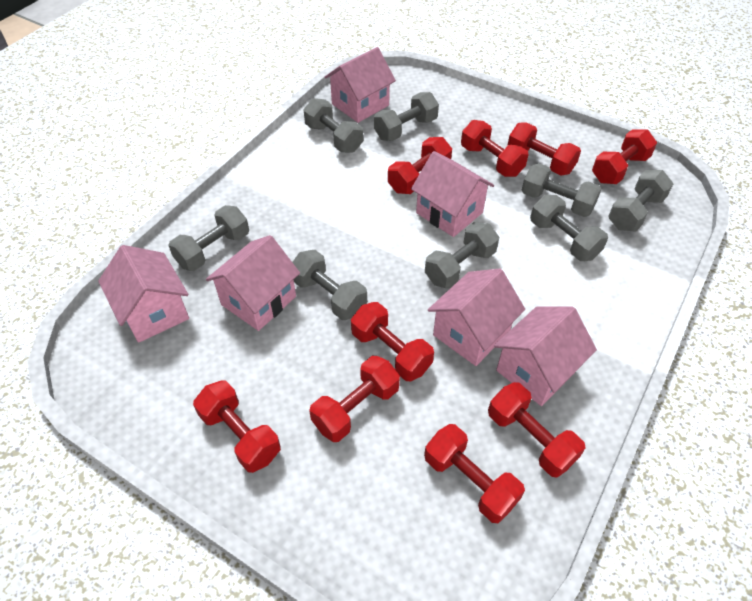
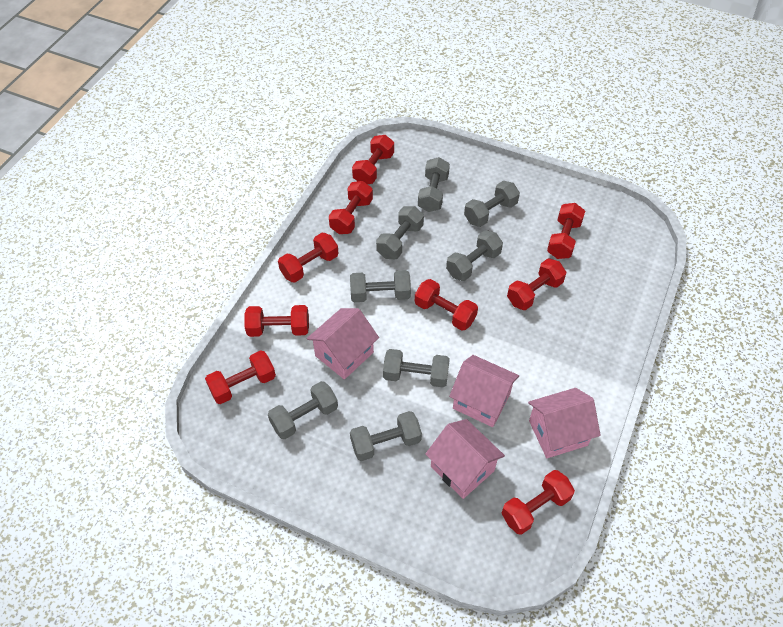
pink house: [98,245,189,343] [206,235,300,331] [325,47,396,123] [411,151,494,237] [428,269,525,366] [494,306,597,406] = 6 -> [307,308,379,380] [425,419,505,499] [449,355,519,427] [528,388,601,458] = 4

